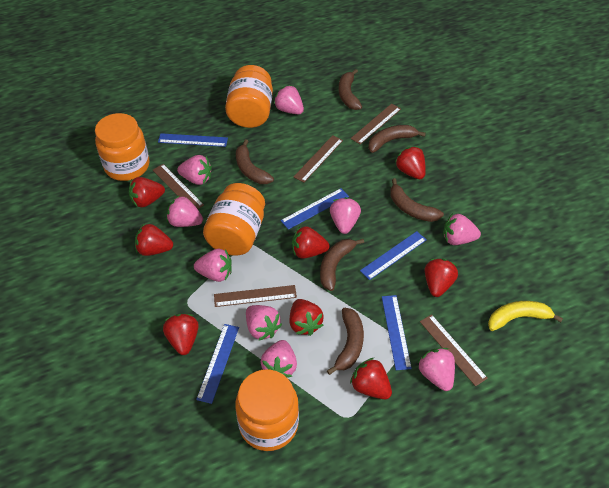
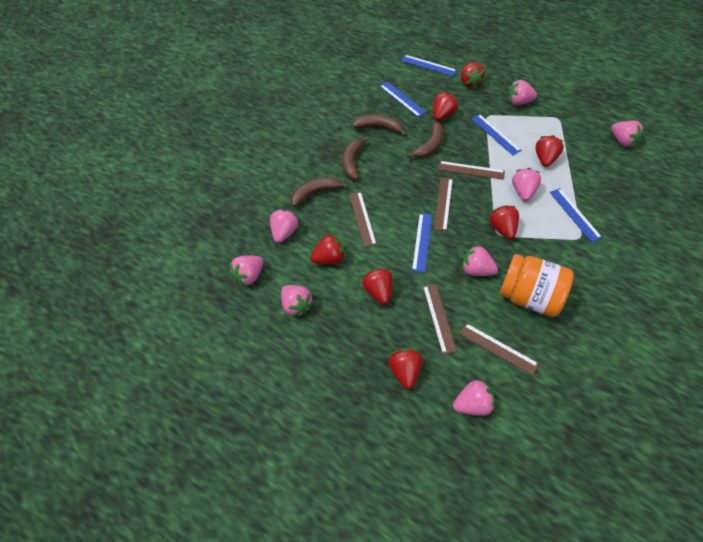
brown banana: [236,139,274,184] [320,239,364,291] [327,308,364,375] [339,69,362,110] [368,125,426,153] [390,178,444,222] = 6 -> [291,177,348,207] [342,137,369,180] [352,115,407,137] [406,122,444,158] = 4
orange jar: [95,113,150,181] [203,183,265,256] [225,65,273,128] [235,369,299,451] = 4 -> [500,254,574,317] = 1
pink strawberry: [166,196,203,227] [177,155,212,185] [194,249,232,282] [246,305,282,340] [260,340,297,377] [274,85,304,114] [330,197,361,234] [418,348,455,391] [443,213,481,245] = 9 -> [230,255,264,286] [270,209,299,243] [281,285,314,317] [453,379,495,416] [462,245,498,276] [508,80,537,106] [512,168,541,201] [611,120,644,147] = 8
red strawberry: [129,177,165,207] [135,223,173,256] [163,314,199,355] [289,299,324,336] [292,226,330,259] [350,358,392,399] [395,146,426,179] [425,258,458,297] = 8 -> [310,234,345,264] [362,268,393,304] [388,348,423,389] [433,92,458,121] [461,63,485,88] [489,205,519,239] [535,135,564,167] = 7
yellow banana: [488,301,563,331] = 1 -> none = 0

